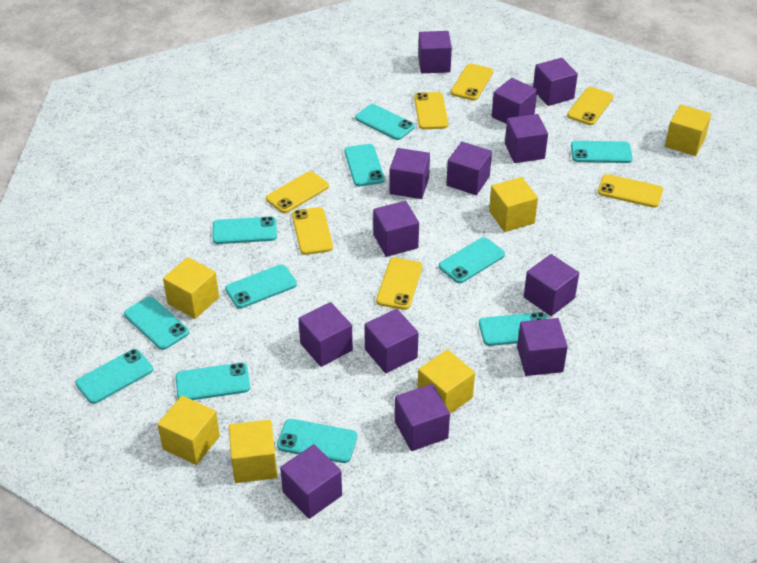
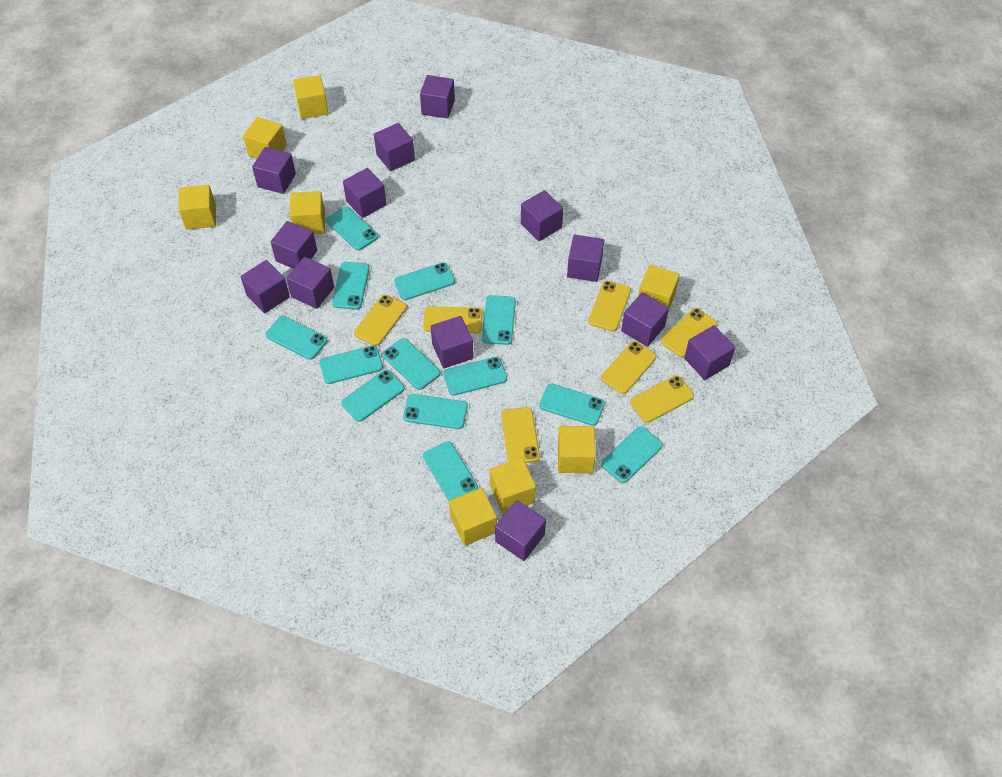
turquoise phone: [76,349,153,404] [124,297,189,350] [175,363,250,400] [213,216,277,244] [225,264,297,308] [277,419,357,463] [344,144,385,186] [355,104,415,140] [439,237,505,283] [479,312,547,346] [571,141,633,163] = 11 -> [265,316,327,360] [320,345,383,384] [326,206,378,250] [332,262,370,310] [341,370,405,422] [382,338,441,390] [394,262,455,300] [403,394,468,429] [423,441,478,501] [443,357,507,396] [482,295,516,345] [539,384,605,426] [601,426,663,483] = 13
yellow cube: [157,396,220,465] [163,257,219,319] [229,420,277,483] [417,350,475,414] [489,177,538,232] [665,104,712,156] = 6 -> [178,185,216,230] [243,117,287,159] [290,191,325,234] [293,75,329,119] [449,488,497,546] [490,458,536,514] [558,426,596,473] [638,265,680,309] = 8

